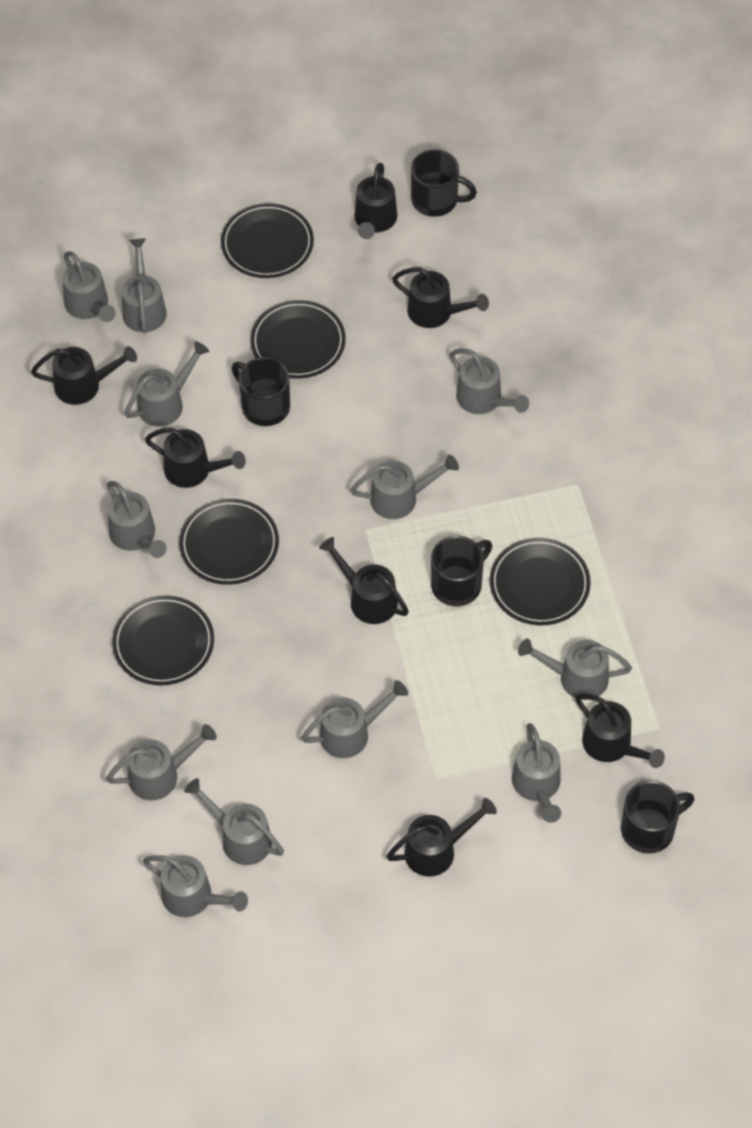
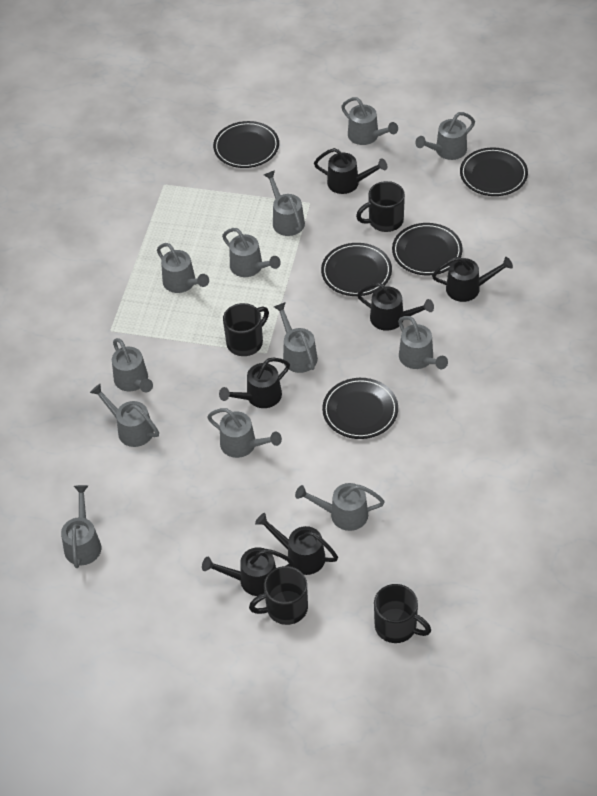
black watering can: [31,346,137,405] [145,428,246,488] [319,537,409,624] [354,163,397,239] [386,798,497,877] [392,267,489,328] [575,694,665,768] = 7 -> [202,547,294,596] [219,358,290,408] [255,513,338,575] [314,148,387,194] [357,283,434,331] [432,257,513,302] = 6

